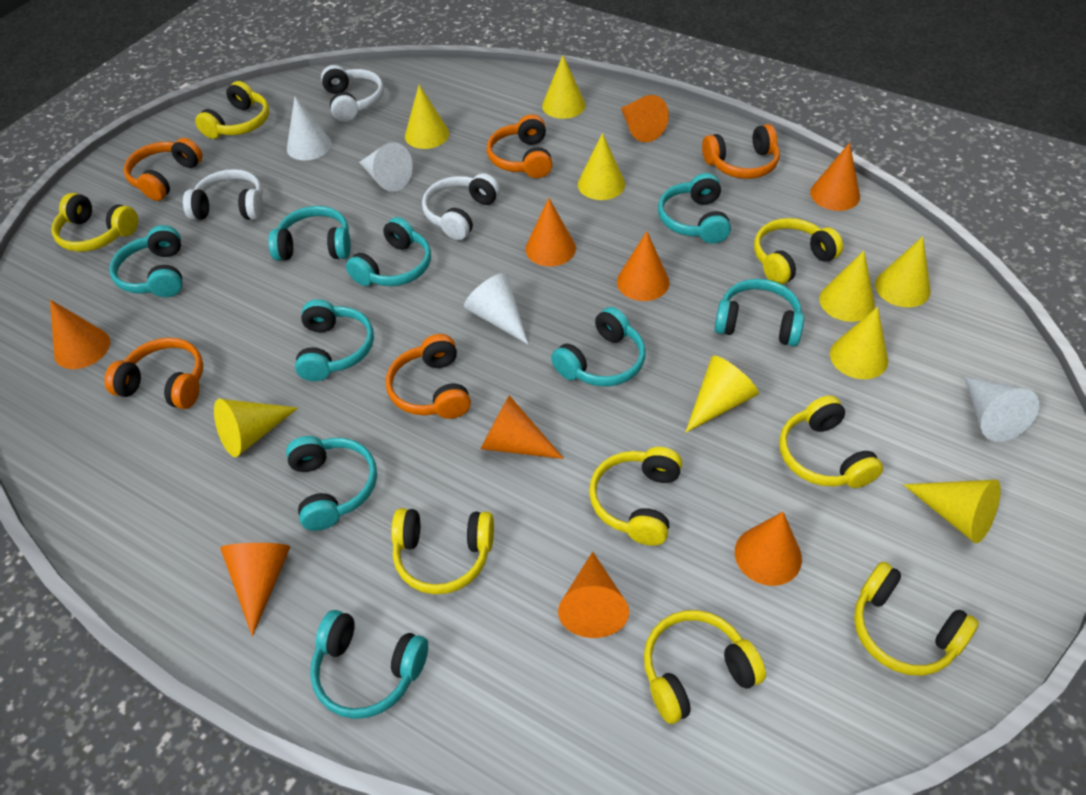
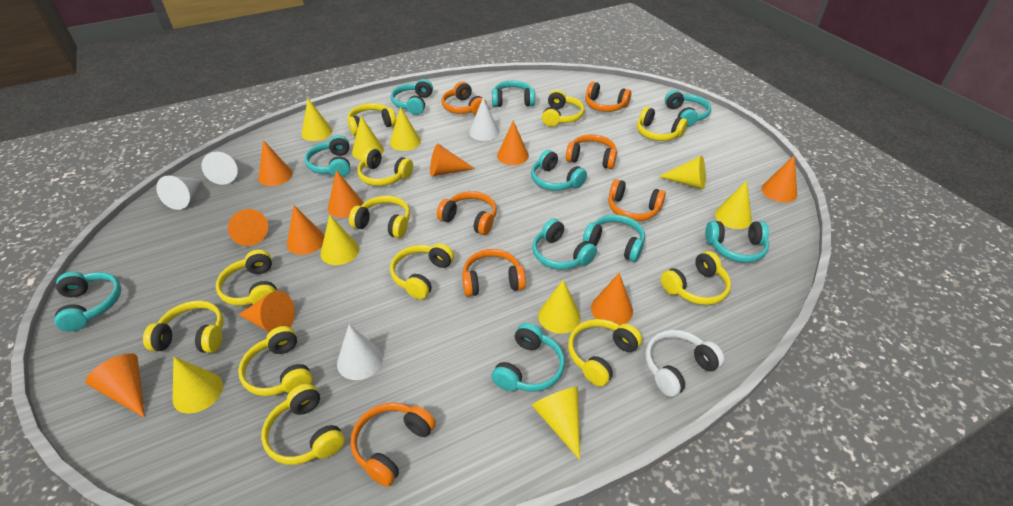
orange cone: [50,300,110,369] [220,543,290,636] [481,395,564,459] [525,198,576,266] [558,552,629,638] [617,231,669,301] [621,95,669,142] [735,512,802,586] [810,142,860,211] = 9 -> [86,353,145,418] [228,209,268,246] [238,291,295,332] [258,140,293,186] [287,205,324,255] [328,170,363,218] [430,144,475,177] [497,121,529,165] [591,273,633,325] [761,155,797,203] = 10
orange headphones: [104,338,203,409] [124,138,203,201] [386,334,471,419] [487,114,552,178] [702,124,780,179] = 5 -> [351,403,436,487] [437,191,497,235] [441,81,487,115] [462,249,526,297] [566,134,617,169] [585,82,631,112] [608,179,666,221] = 7
turquoise headphones: [109,225,183,297] [268,206,351,261] [286,436,377,531] [295,299,374,381] [310,610,428,719] [346,217,431,286] [551,307,646,387] [658,173,731,244] [714,279,804,346] = 9 -> [55,272,121,331] [305,135,350,177] [391,79,433,115] [491,323,565,392] [492,81,535,107] [531,150,587,191] [532,218,597,270] [583,214,645,262] [665,90,711,127] [705,221,769,263] = 10
white headphones: [183,169,263,220] [321,65,384,122] [422,173,500,240] = 3 -> [645,330,724,397] = 1
yellow headphones: [51,193,138,252] [195,81,269,139] [391,508,494,594] [589,447,682,546] [644,610,766,724] [754,218,843,285] [779,395,883,488] [854,562,979,676] = 8 -> [143,301,223,353] [216,249,277,306] [238,326,313,396] [261,383,345,465] [348,103,396,136] [349,196,410,238] [357,148,413,186] [390,243,454,299] [542,90,584,127] [568,319,642,387] [637,107,688,141] [661,251,731,305] = 12

